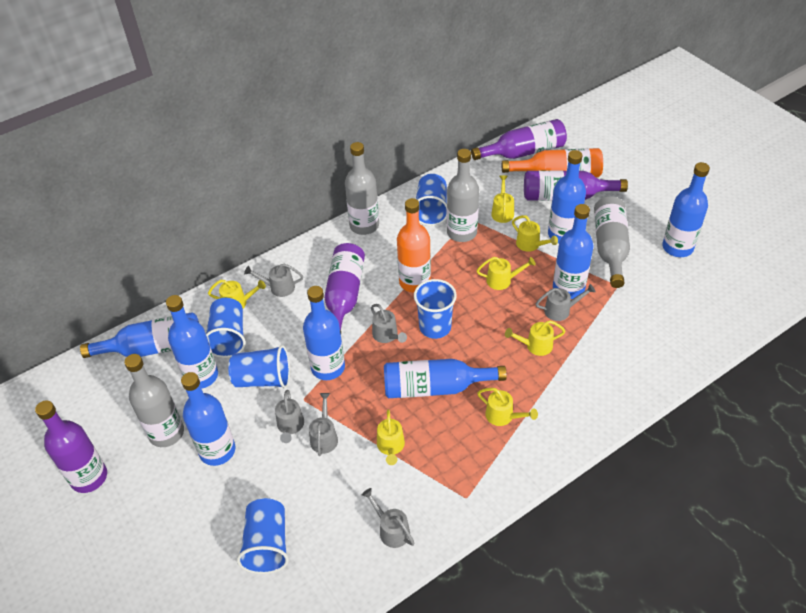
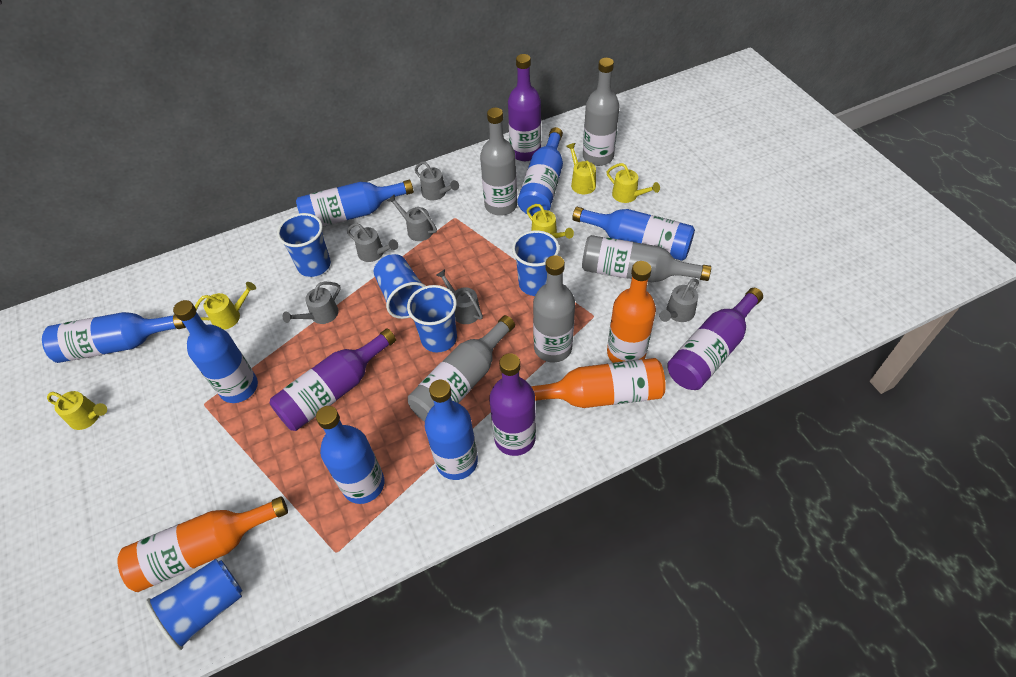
blue bottle: [80,312,199,358] [166,295,218,389] [181,372,235,466] [303,286,345,380] [384,359,507,398] [548,150,586,243] [553,204,593,299] [662,162,710,257] = 8 -> [42,312,186,363] [173,300,258,403] [296,180,414,227] [316,406,384,504] [425,380,478,480] [517,127,563,216] [572,207,695,261] = 7
grey bottle: [124,354,184,447] [345,142,379,235] [447,149,479,242] [594,196,630,288] = 4 -> [408,315,515,422] [480,108,517,216] [533,255,575,362] [582,235,711,282] [583,58,619,166] = 5
orange bottle: [397,198,431,293] [502,148,603,177] = 2 -> [117,496,288,592] [531,358,666,408] [607,261,656,363] = 3
yellow watering can: [208,280,266,308] [377,409,405,465] [476,257,536,290] [477,388,538,426] [491,175,514,223] [505,320,566,356] [512,215,558,252] = 7 -> [47,391,107,430] [194,282,256,330] [527,204,574,239] [566,143,596,194] [607,163,660,203] = 5

